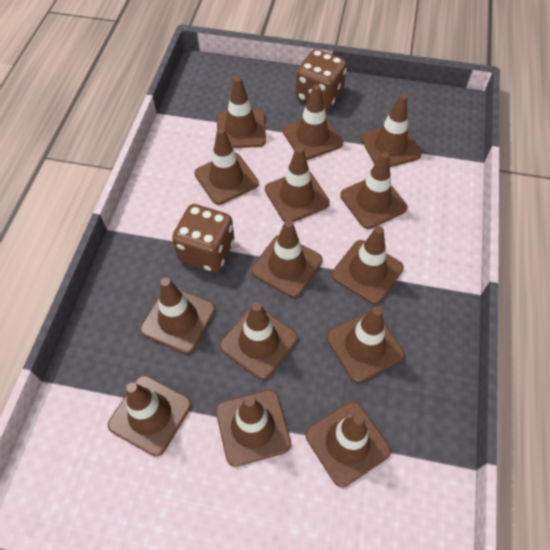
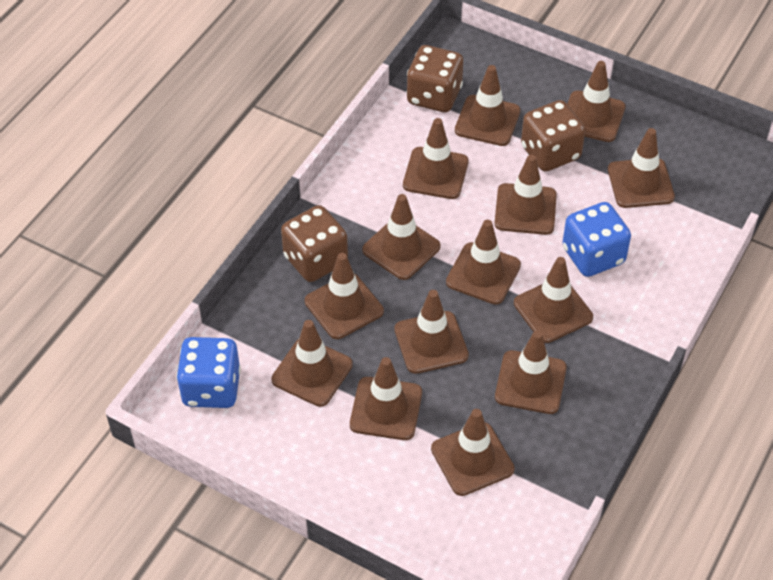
blue dice: none = 0 -> [176,337,241,408] [562,202,631,277] = 2
brown dice: [172,204,234,272] [296,49,347,110] = 2 -> [281,205,348,282] [407,45,463,112] [521,100,586,172] = 3

